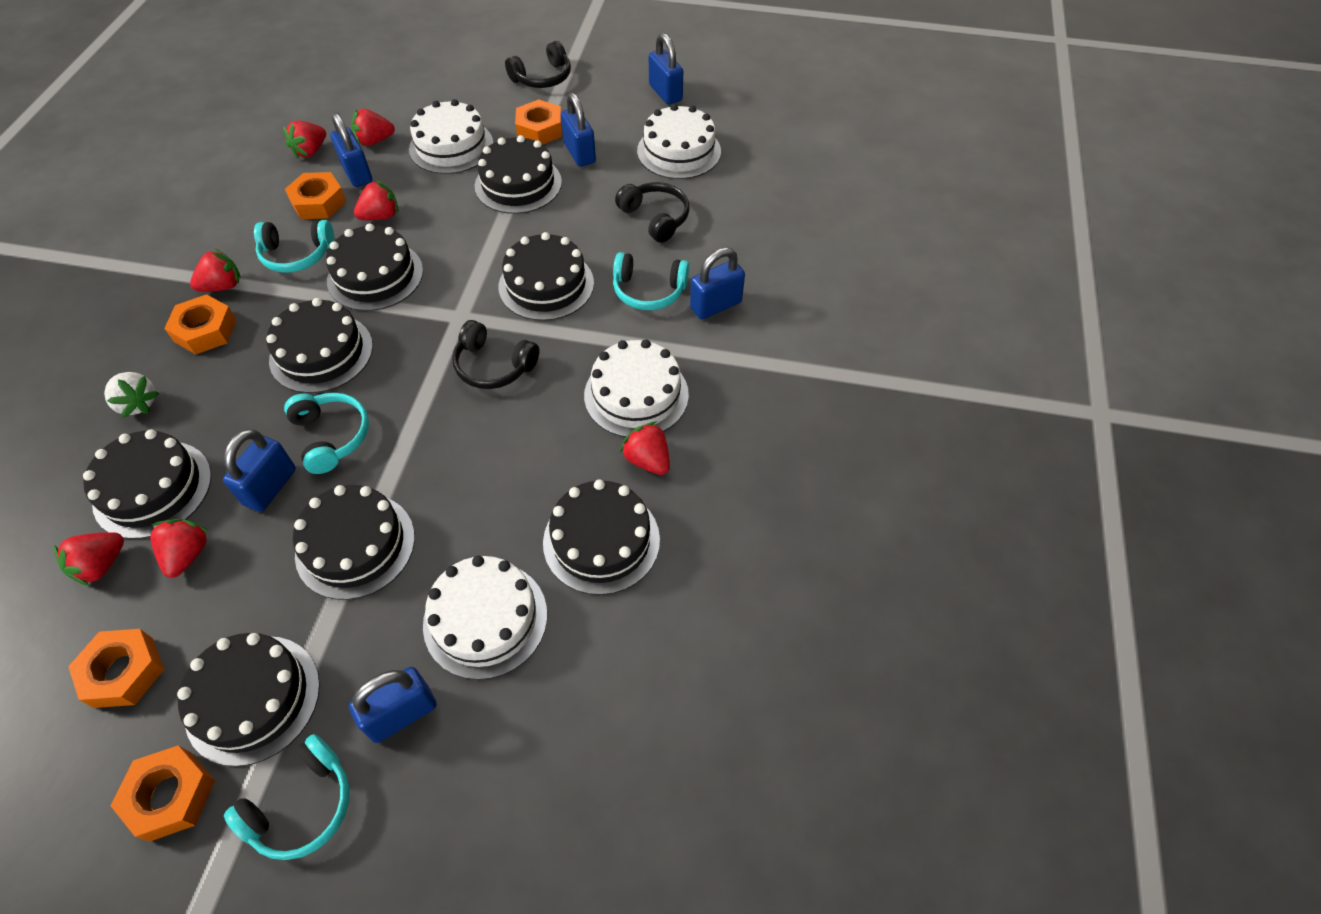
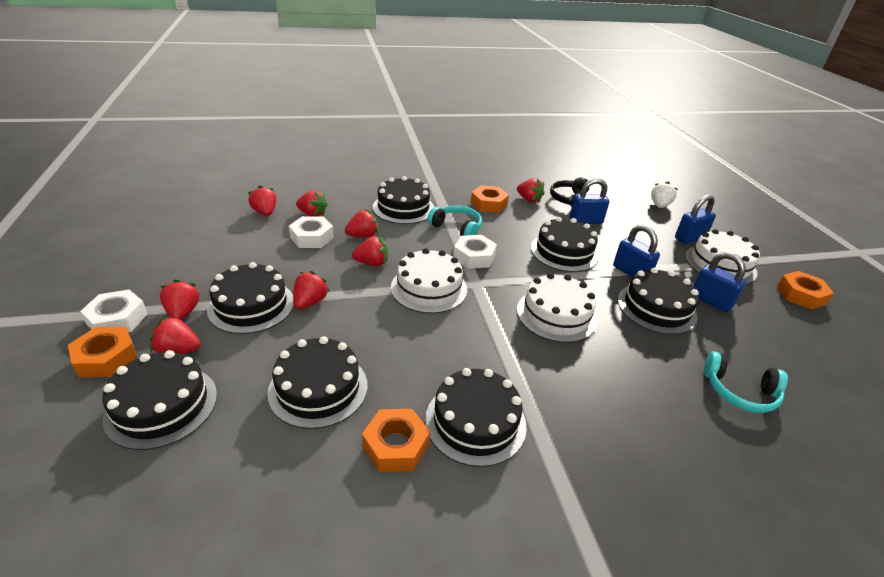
black cake: [83,429,211,539] [177,633,320,767] [266,298,373,393] [293,485,415,600] [326,224,423,311] [475,135,562,214] [498,232,594,321] [543,479,660,595] = 8 -> [103,350,217,450] [207,262,294,334] [268,336,367,429] [373,176,434,224] [425,368,527,467] [531,217,599,272] [618,267,699,334] = 7
black headphones: [452,320,540,389] [505,41,571,88] [615,182,689,243] = 3 -> [550,177,589,206] = 1
blue padlock: [223,429,296,512] [330,113,372,187] [349,667,437,743] [561,93,596,167] [649,33,683,105] [690,247,745,320] = 6 -> [570,178,609,224] [613,225,660,277] [675,195,716,244] [694,252,746,312] = 4
orange nut: [68,629,164,708] [111,745,215,842] [164,294,237,354] [285,172,346,219] [515,99,562,145] = 5 -> [68,327,137,378] [362,409,430,472] [471,185,509,213] [777,271,834,310] = 4
red strawberry: [54,532,124,586] [150,519,210,578] [190,248,241,292] [283,121,326,159] [351,109,395,146] [354,180,398,220] [620,422,670,475] = 7 -> [150,315,200,354] [160,279,200,320] [248,185,277,216] [293,271,330,309] [296,190,328,217] [345,209,378,237] [352,236,388,266] [517,178,545,203] = 8
turquoise headphones: [224,734,350,860] [254,220,334,273] [284,393,369,474] [613,252,689,310] = 4 -> [427,205,482,236] [704,351,788,413] = 2
white cake: [409,99,493,174] [423,556,547,680] [584,339,689,437] [637,104,721,179] = 4 -> [391,248,467,313] [517,273,597,343] [685,229,760,284] = 3
white nut: none = 0 -> [80,289,148,332] [289,216,334,248] [453,235,497,269] = 3

